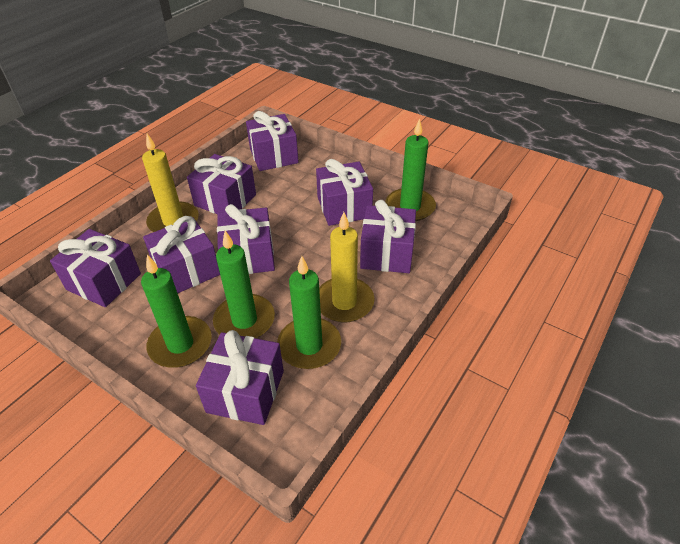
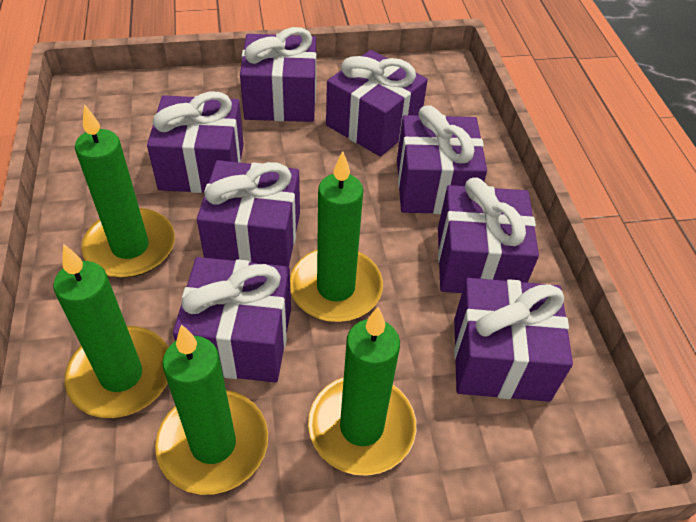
green candle: [141,255,212,368] [213,231,275,338] [277,256,341,369] [385,118,436,221] = 4 -> [53,244,169,418] [75,104,175,278] [155,325,268,495] [290,151,383,322] [308,307,416,476] = 5
yellow candle: [142,134,199,232] [319,212,375,323] = 2 -> none = 0

